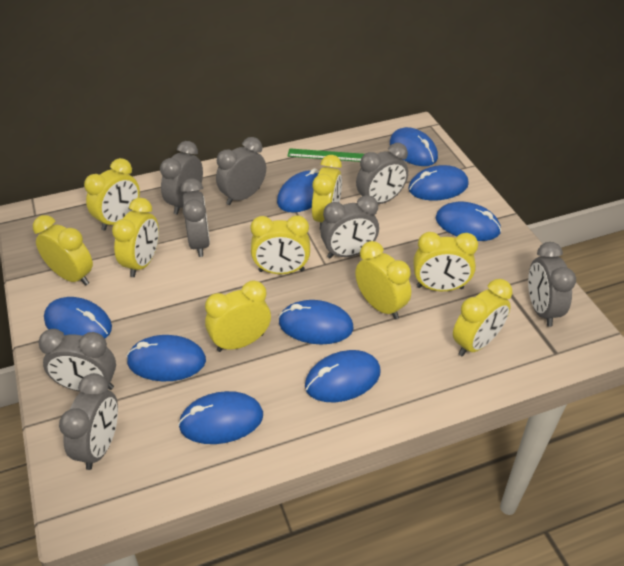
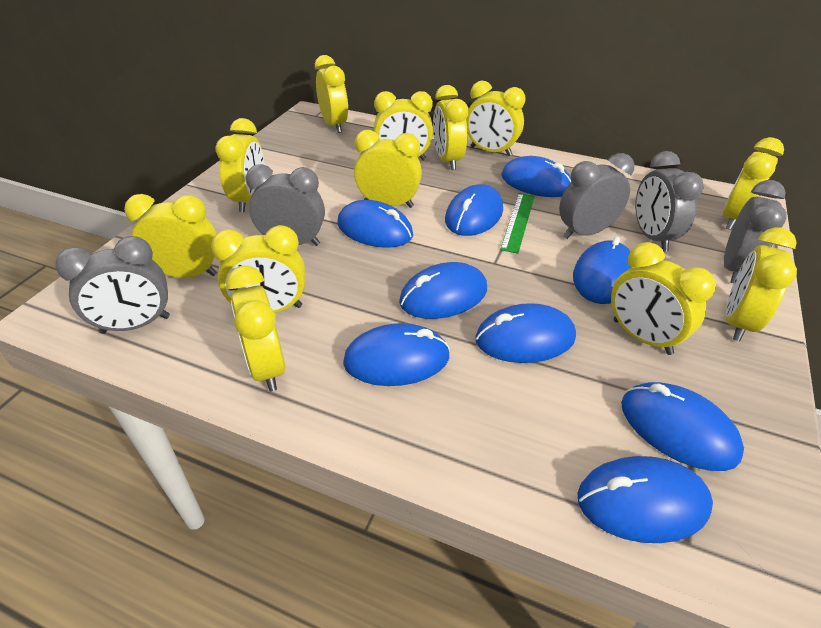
grey clock: [38,329,116,392] [59,373,118,470] [160,141,203,214] [181,178,210,257] [216,137,266,205] [320,195,379,259] [356,143,408,204] [528,242,576,327] = 8 -> [55,236,170,334] [246,164,325,246] [559,153,635,239] [636,151,703,251] [724,180,786,283] = 5
yellow clock: [33,215,93,286] [84,158,140,231] [112,198,159,277] [205,280,271,352] [251,215,310,274] [312,155,342,230] [355,241,411,319] [413,232,478,291] [453,279,513,356] = 9 -> [124,194,217,278] [211,225,305,313] [216,118,264,212] [226,266,285,392] [315,55,348,133] [354,130,422,208] [374,91,433,161] [433,85,468,170] [466,81,526,156] [611,242,716,355] [723,137,784,230] [726,227,797,341] = 12

